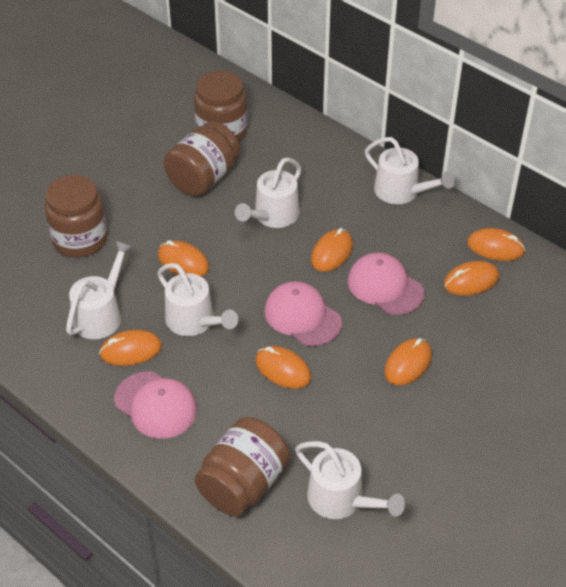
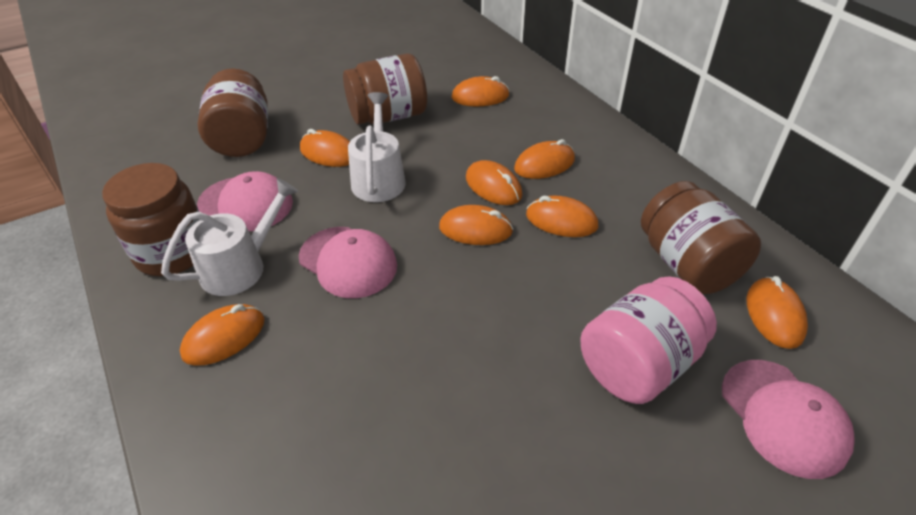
orange mouse: [99,330,162,366] [158,240,209,277] [255,346,311,389] [311,228,353,272] [384,338,432,385] [443,261,499,296] [467,228,526,261] = 7 -> [180,304,265,366] [300,129,350,167] [439,205,513,245] [451,76,509,107] [466,160,522,205] [514,139,575,179] [526,195,598,237] [746,276,808,349] = 8
pink jar: none = 0 -> [580,276,717,404] = 1
white watering can: [66,240,133,339] [157,263,238,336] [235,157,301,228] [295,441,405,519] [365,137,455,204] = 5 -> [161,178,298,296] [348,92,406,202] = 2

